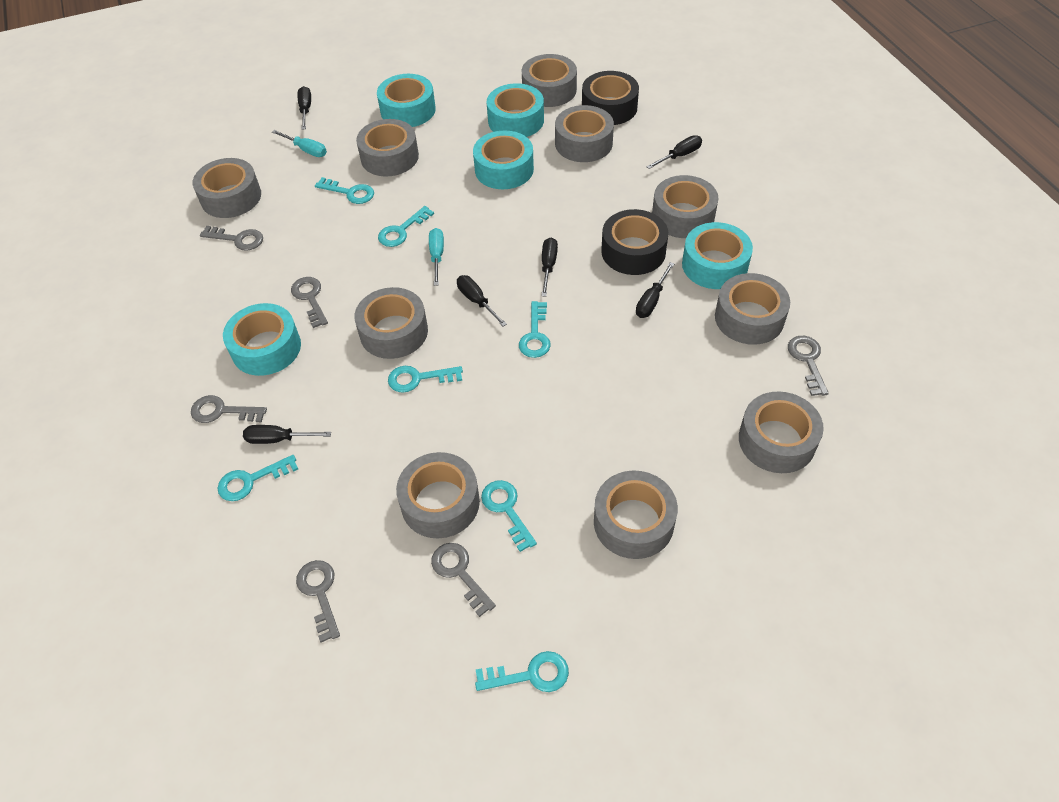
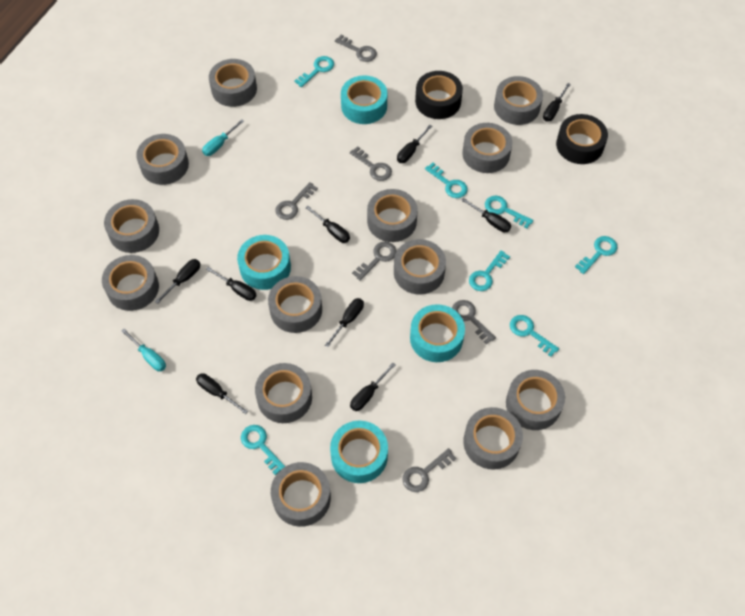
black screwdriver: [243,425,331,444] [298,86,311,130] [457,275,507,327] [541,238,558,297] [636,262,674,318] [646,135,702,169] = 6 -> [155,259,200,304] [196,373,248,414] [206,267,257,301] [305,206,350,243] [325,298,364,347] [350,363,395,411] [397,125,432,163] [461,198,511,233] [543,83,571,122] = 9
grey tape: [193,158,261,218] [354,287,428,359] [356,119,419,176] [396,452,480,539] [522,54,577,107] [555,105,614,162] [594,470,678,559] [652,175,718,238] [715,273,790,345] [739,391,824,473] = 10 -> [102,255,159,311] [104,199,159,253] [136,134,189,185] [209,59,257,107] [255,363,312,423] [268,276,322,333] [271,462,331,527] [367,189,418,242] [394,239,446,294] [462,123,513,173] [463,407,523,470] [494,76,543,125] [506,370,565,430] = 13
turquoise tape: [223,303,301,376] [377,74,436,127] [473,130,534,189] [487,83,544,137] [682,222,753,289] = 5 -> [237,235,291,290] [330,421,388,483] [341,75,387,124] [410,304,465,362] = 4

